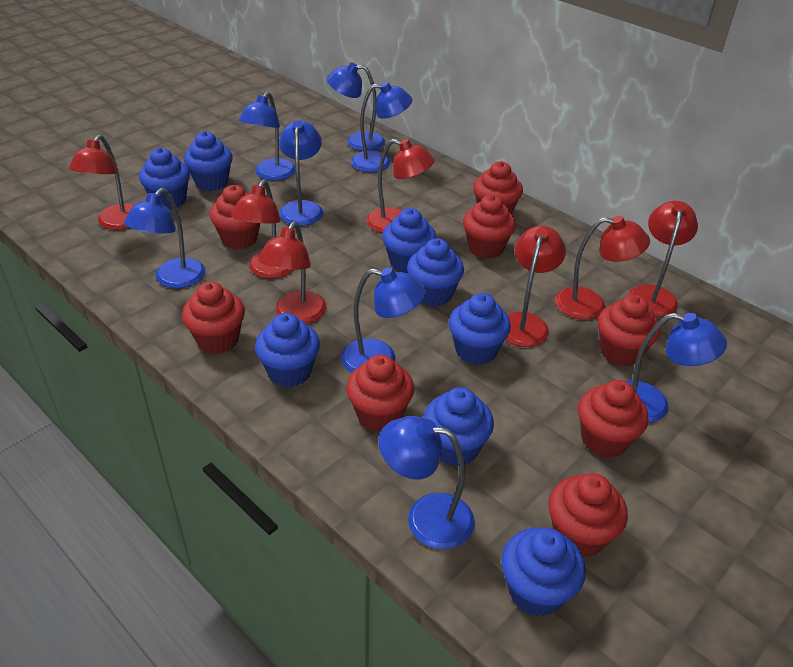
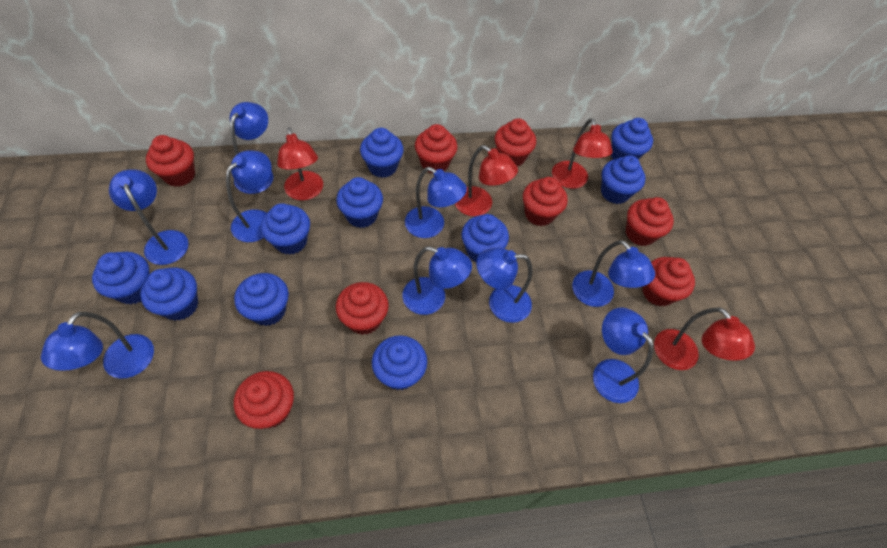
blue cupcake: [139,148,190,209] [184,131,233,191] [255,313,320,387] [382,208,437,273] [407,238,464,306] [423,387,494,467] [449,293,511,365] [501,527,586,616] = 8 -> [92,252,150,304] [140,267,198,321] [234,273,289,326] [261,203,310,255] [336,177,383,228] [360,128,404,178] [372,335,427,390] [462,214,509,262] [601,155,646,204] [611,118,653,160] = 10
blue lamp: [124,188,205,289] [239,92,296,181] [279,120,323,226] [327,62,385,151] [341,267,426,373] [351,82,412,172] [379,416,475,550] [626,313,727,423] = 8 -> [41,312,154,378] [109,169,189,265] [226,150,272,242] [230,102,274,194] [402,246,472,315] [405,167,467,238] [476,248,533,323] [572,240,655,307] [593,307,654,403] = 9
red lamp: [69,135,134,230] [231,180,293,279] [258,221,327,324] [366,139,435,233] [505,226,566,347] [555,216,650,319] [628,201,698,317] = 7 -> [277,127,323,201] [455,145,518,216] [552,118,613,189] [654,307,755,370] = 4

